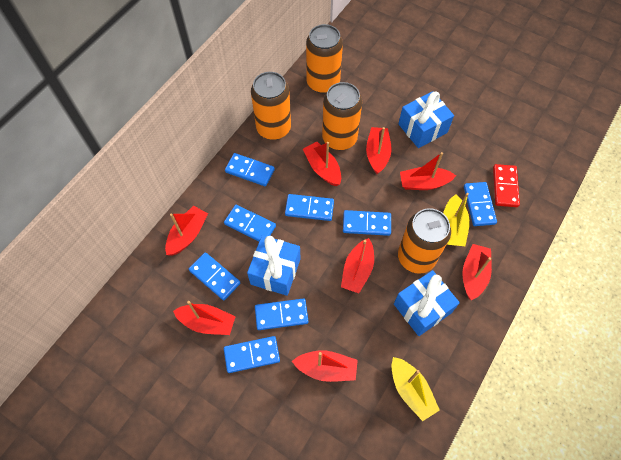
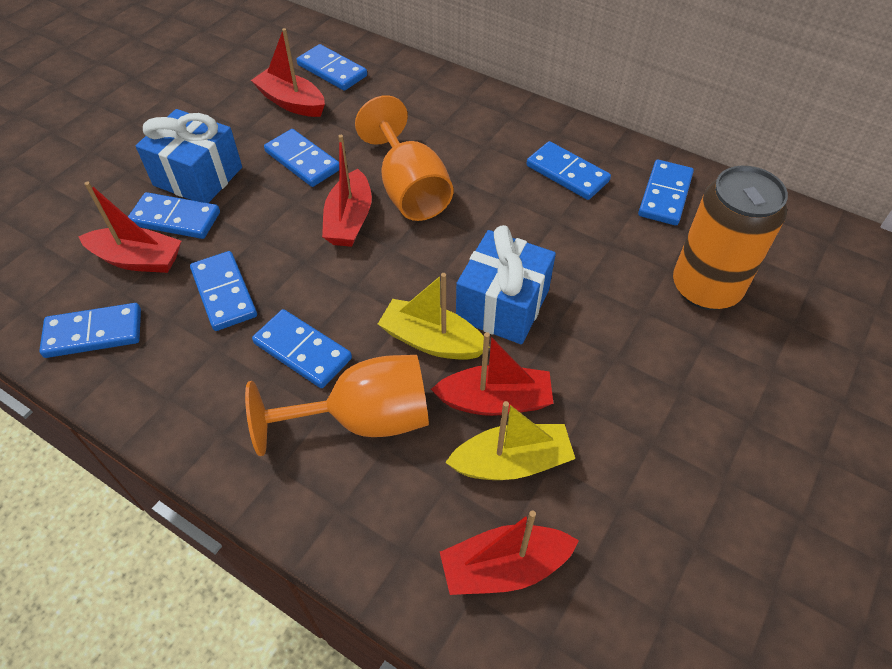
blue gift: [247,235,301,296] [394,270,460,336] [399,91,454,148] = 3 -> [136,109,242,203] [456,225,556,344] = 2
orange can: [251,72,291,140] [306,24,343,93] [322,82,362,150] [398,208,451,274] = 4 -> [673,166,788,310] = 1
orange goblet: none = 0 -> [245,355,429,456] [355,95,453,221] = 2
red boat: [165,206,208,255] [173,301,236,335] [292,350,358,382] [303,141,341,186] [341,238,374,293] [366,127,392,174] [400,152,456,190] [462,244,492,300] = 8 -> [78,181,181,273] [251,28,325,117] [322,135,372,247] [431,332,553,416] [440,510,579,595] = 5
red domino: [493,164,520,207] = 1 -> none = 0

